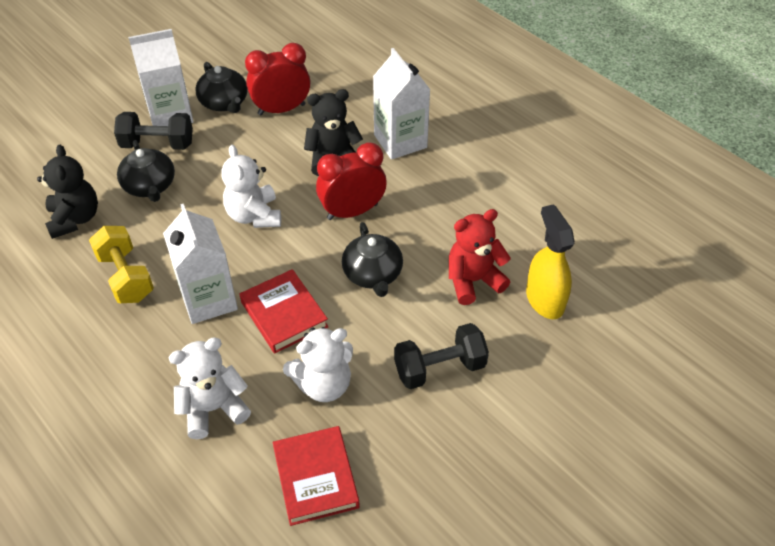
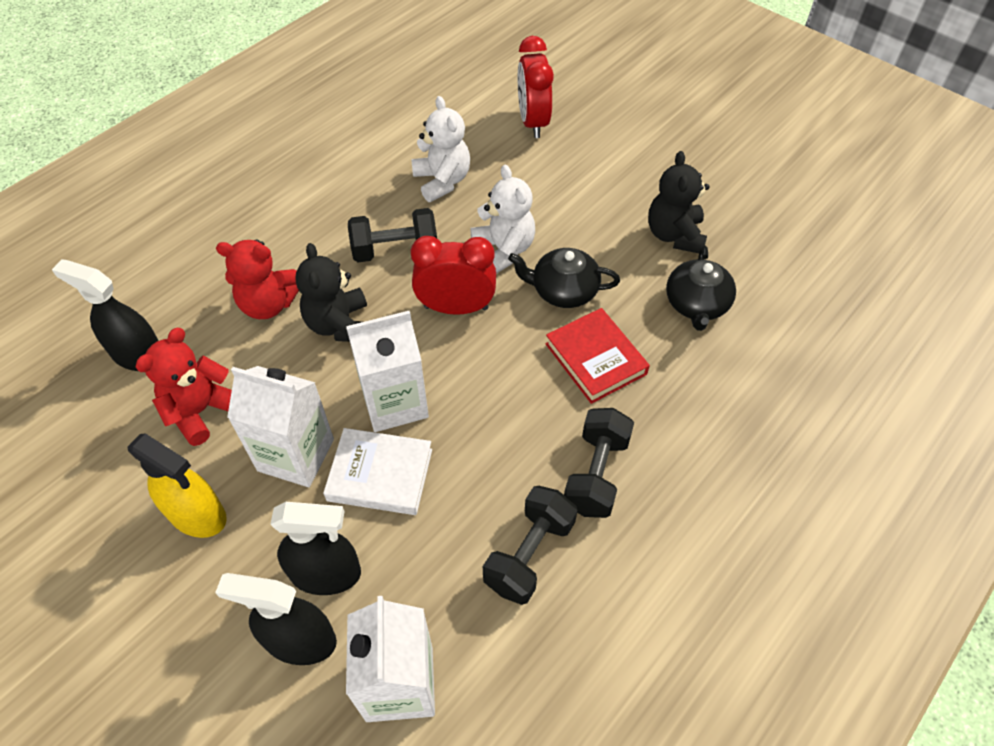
black dumbbell: [114,112,193,150] [394,323,489,389] = 2 -> [348,208,437,262] [483,486,578,605] [564,408,634,518] = 3
black spray bottle: none = 0 -> [52,259,158,371] [215,573,337,665] [270,502,361,595] = 3
black teapot: [117,140,175,202] [195,62,248,113] [342,222,403,297] = 3 -> [508,248,620,308] [666,245,736,331] = 2
red book: [240,269,328,354] [273,426,360,526] = 2 -> [545,308,650,404] = 1
red teddy bear: [449,209,511,305] = 1 -> [136,328,232,446] [216,239,299,319] = 2
white book: none = 0 -> [323,428,432,515] = 1
white teddy bear: [168,337,251,439] [221,145,281,228] [283,327,353,402] = 3 -> [411,96,470,202] [470,165,535,274] = 2
yellow dumbbell: [89,226,154,303] = 1 -> none = 0

